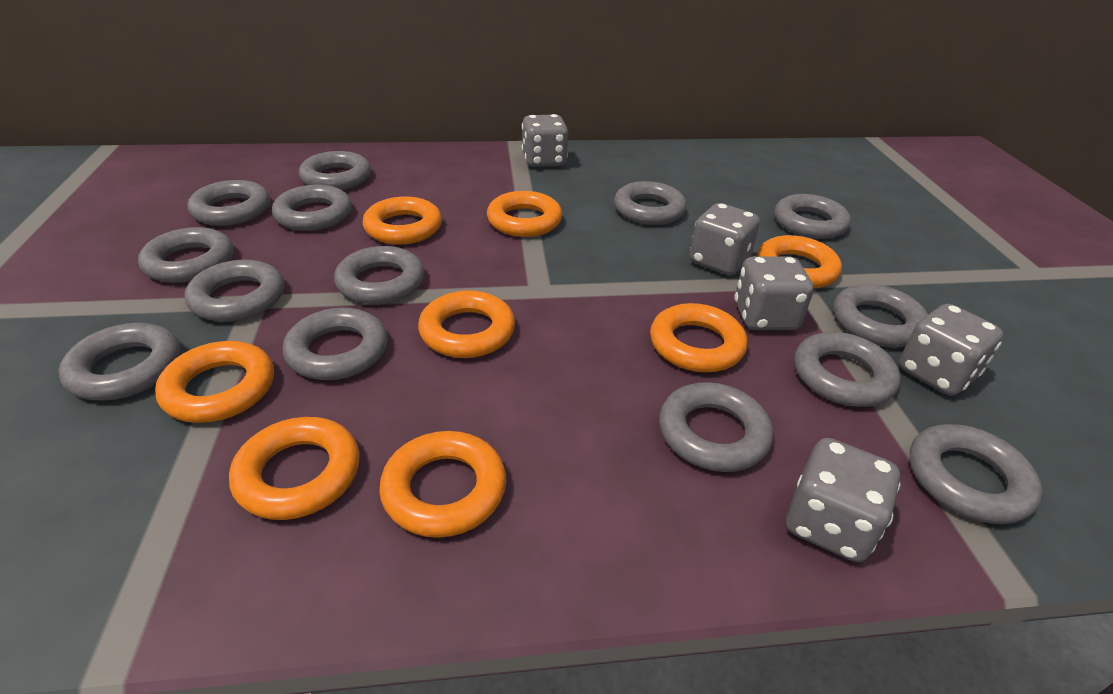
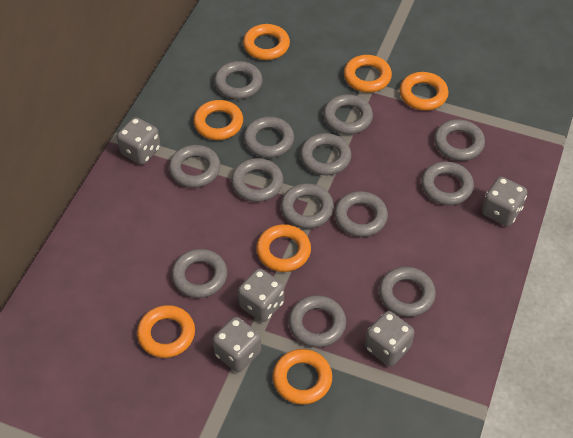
grey ring: [59,323,180,400] [138,227,233,283] [184,259,284,322] [188,180,270,226] [272,185,352,231] [283,308,388,380] [299,151,371,190] [334,246,424,304] [614,181,687,225] [659,382,773,472] [775,194,851,239] [794,332,900,407] [833,284,928,347] [909,424,1043,524] = 14 -> [169,145,220,188] [172,249,227,298] [214,61,263,99] [231,158,283,202] [244,117,294,158] [281,183,334,229] [289,295,346,347] [300,133,351,175] [323,94,373,134] [334,191,388,237] [379,267,436,317] [421,161,474,205] [434,119,485,161] = 13
orange ring: [155,341,274,423] [229,417,360,520] [363,196,442,245] [379,431,506,538] [418,290,515,358] [487,191,562,237] [650,303,747,372] [757,235,842,288] = 8 -> [137,305,195,358] [193,100,243,140] [243,24,290,60] [256,224,311,272] [273,349,332,405] [344,55,392,92] [400,72,448,111] = 7

